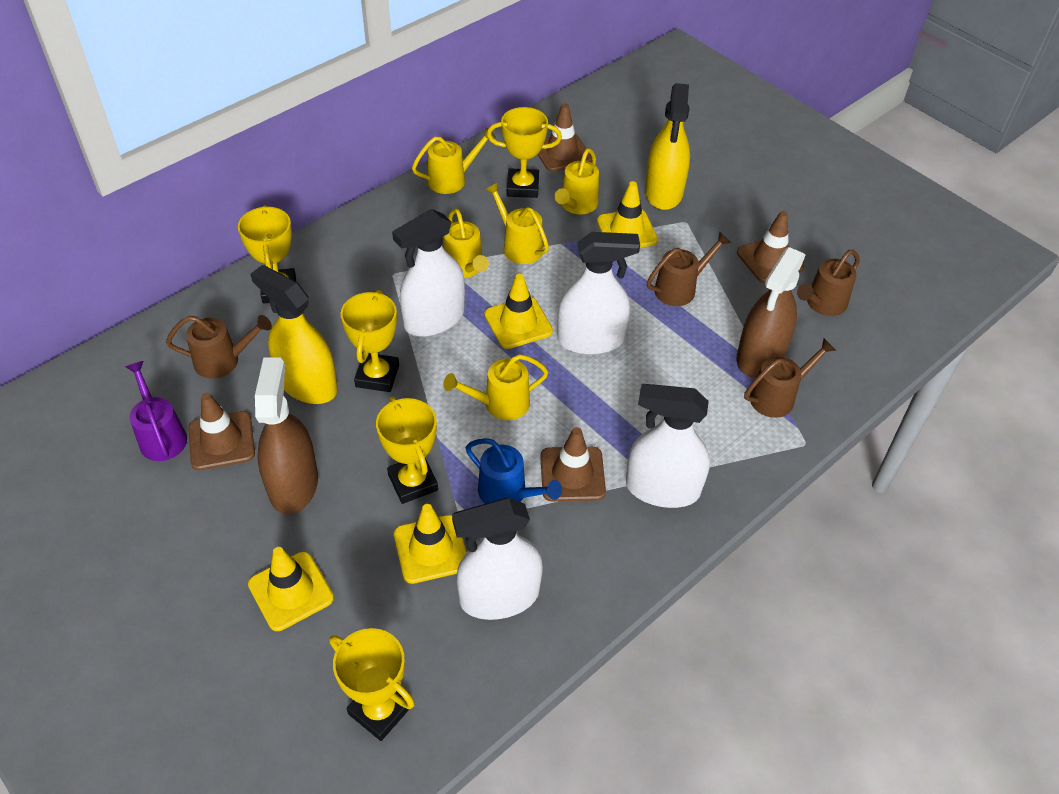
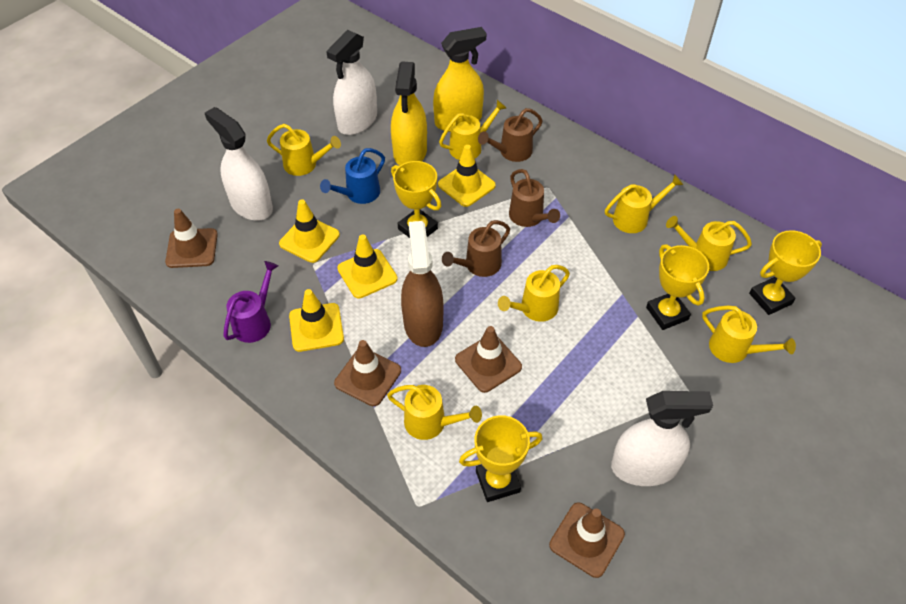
brown spray bottle: [255,358,318,515] [736,247,805,378] = 2 -> [401,221,443,347] = 1
brown watering can: [166,315,272,378] [647,232,731,306] [744,339,836,418] [797,250,860,316] = 4 -> [442,220,510,277] [478,108,543,162] [509,169,560,227] = 3
white spray bottle: [392,209,465,337] [452,498,543,620] [557,232,640,355] [626,384,710,508] = 4 -> [205,107,273,221] [326,30,377,135] [611,391,713,486] = 3
yellow trophy: [238,205,296,304] [330,628,415,741] [341,290,399,392] [376,397,438,504] [487,107,562,198] = 5 -> [391,161,442,238] [459,415,543,502] [646,244,709,330] [749,230,822,315] = 4
yellow watering can: [412,127,496,194] [443,208,489,278] [443,354,548,420] [485,183,549,264] [555,148,599,215] = 5 -> [267,124,341,176] [387,385,482,440] [439,100,506,160] [498,265,570,322] [605,175,683,233] [666,216,752,271] [702,305,796,363] = 7

